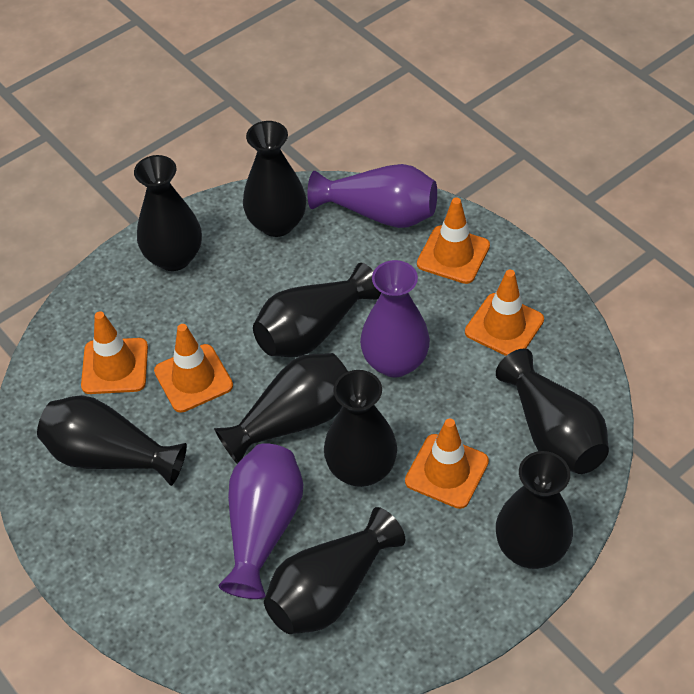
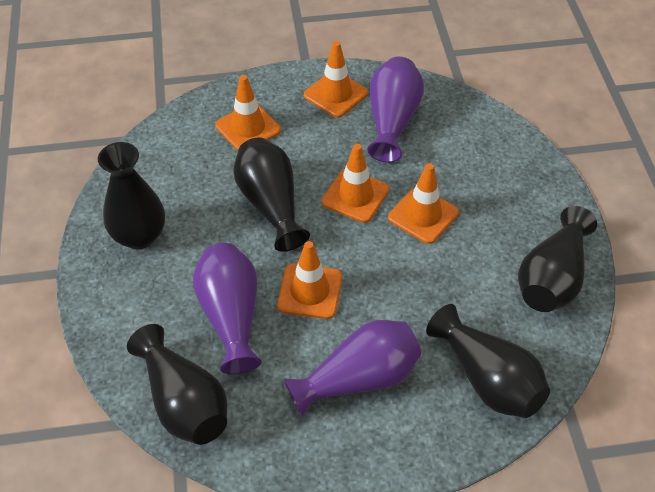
black vase: [37,395,187,486] [134,155,202,271] [214,353,348,464] [243,121,306,237] [253,263,381,357] [264,507,405,634] [324,370,397,487] [496,349,609,474] [496,451,573,569] = 9 -> [98,142,165,249] [127,324,227,445] [233,137,310,252] [426,304,550,418] [518,206,597,312] = 5

